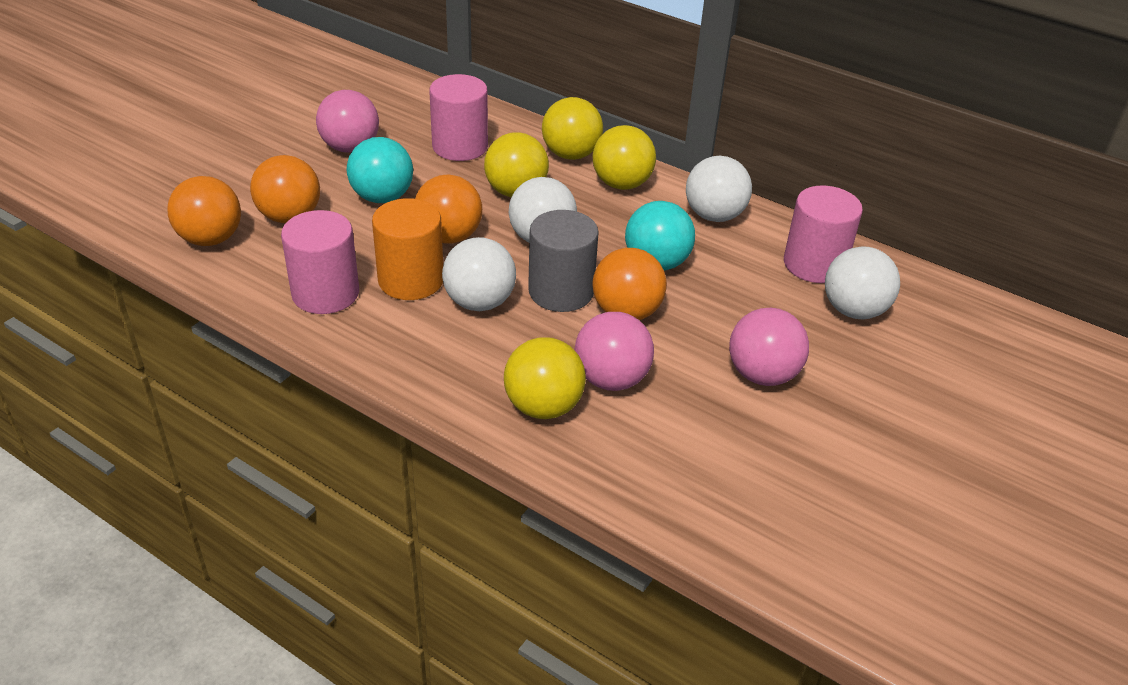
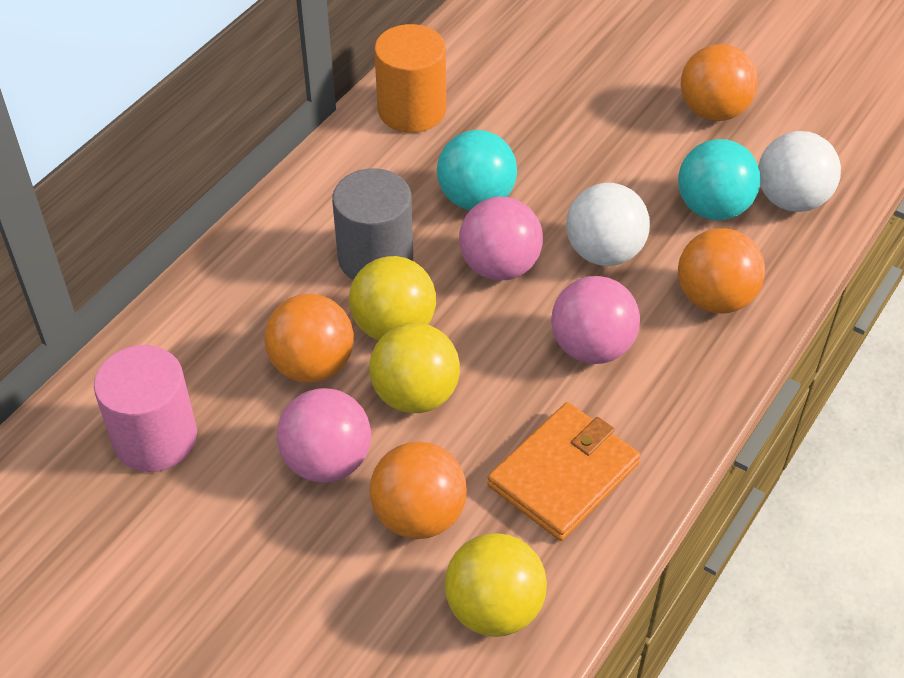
orange wallet: none = 0 -> [488,402,641,541] = 1
pink cylinder: [281,210,359,314] [429,74,488,161] [784,186,863,283] = 3 -> [94,345,197,472] = 1
white ball: [442,237,516,311] [509,177,577,242] [686,156,752,222] [825,246,900,319] = 4 -> [566,183,650,266] [759,131,841,212] = 2
yellow ball: [484,132,549,197] [504,337,586,419] [542,97,603,160] [593,125,656,190] = 4 -> [349,256,436,341] [369,323,460,413] [445,533,547,637] = 3

